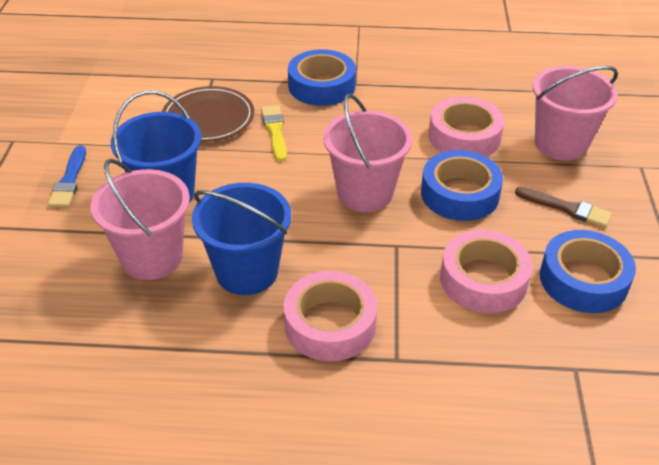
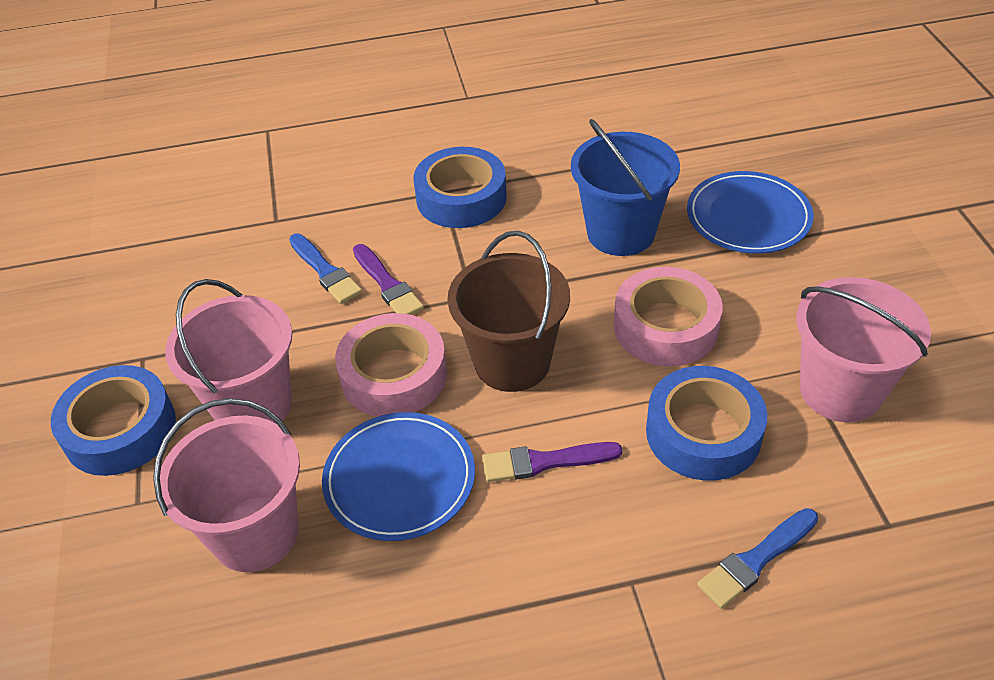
blue brush: [48,145,86,207] = 1 -> [289,234,362,304] [697,508,818,609] = 2
blue bucket: [111,91,202,203] [192,183,291,295] = 2 -> [571,119,680,256] = 1
blue plate: none = 0 -> [322,412,475,541] [687,171,813,253] = 2
brown brush: [515,187,612,227] = 1 -> none = 0
brown bucket: none = 0 -> [448,231,570,392] = 1
brown plate: [162,86,254,142] = 1 -> none = 0
pink tape: [284,271,377,361] [428,97,504,157] [440,230,533,313] = 3 -> [335,313,447,417] [614,267,723,366] = 2
purple brush: none = 0 -> [353,244,424,315] [482,442,622,482] = 2
yellow brush: [261,105,287,162] = 1 -> none = 0

